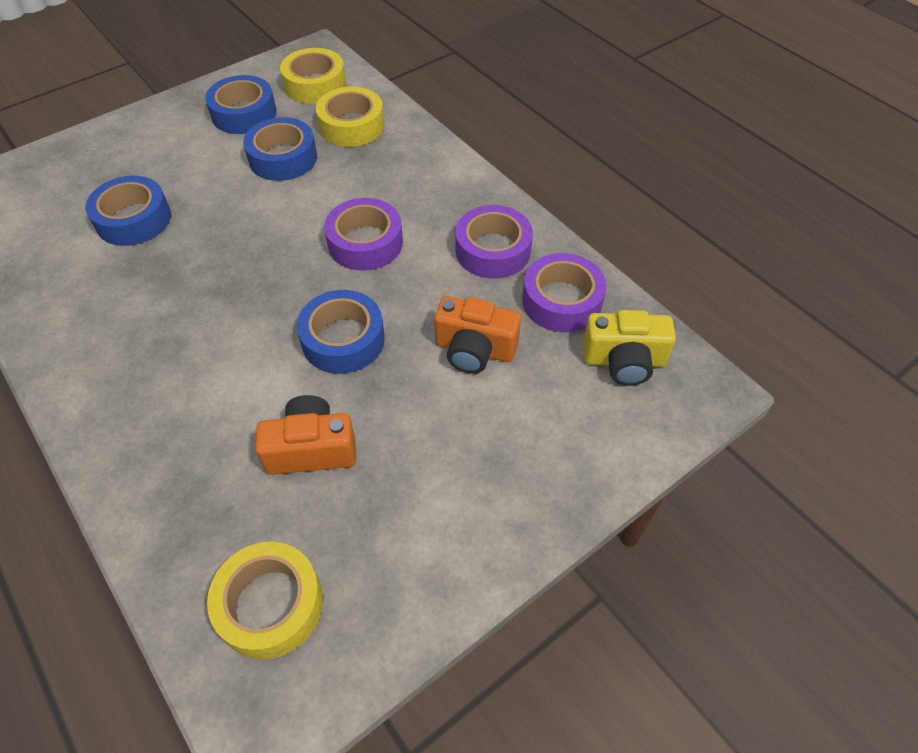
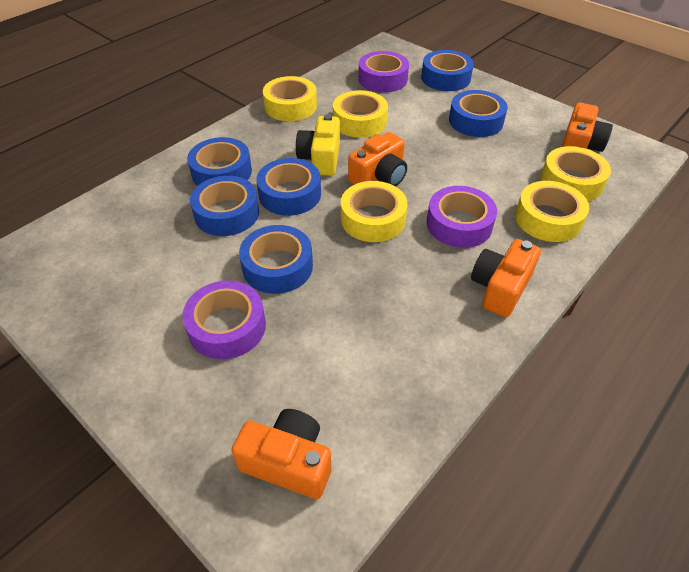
blue tape: [85,176,171,246] [205,75,276,134] [243,117,317,181] [296,290,385,374] = 4 -> [187,137,252,186] [190,176,259,236] [239,225,313,294] [256,158,321,216] [421,50,474,91] [449,90,508,137] = 6
orange camera: [255,395,356,475] [434,296,521,374] = 2 -> [231,409,331,499] [348,132,407,187] [471,239,541,317] [561,102,613,152] = 4
yellow tape: [207,542,323,660] [280,48,346,104] [316,87,384,147] = 3 -> [263,76,317,121] [333,90,388,138] [341,181,407,242] [515,181,589,242] [540,146,611,201] = 5

